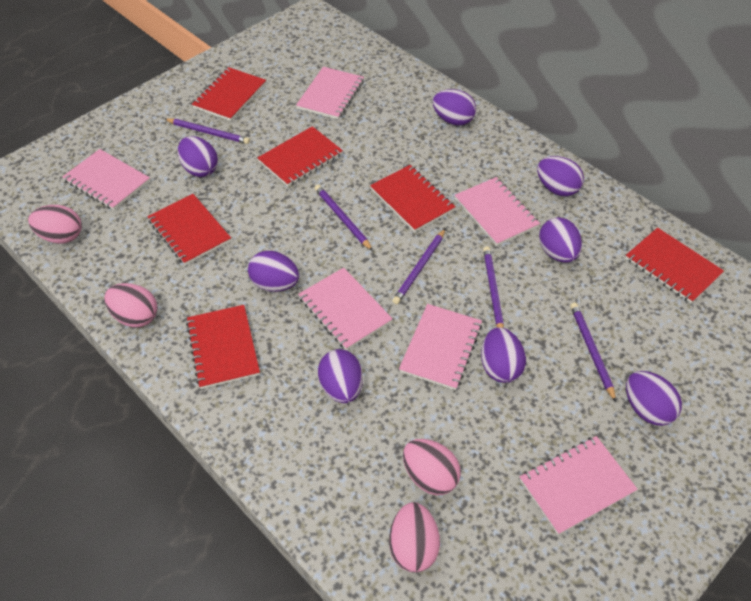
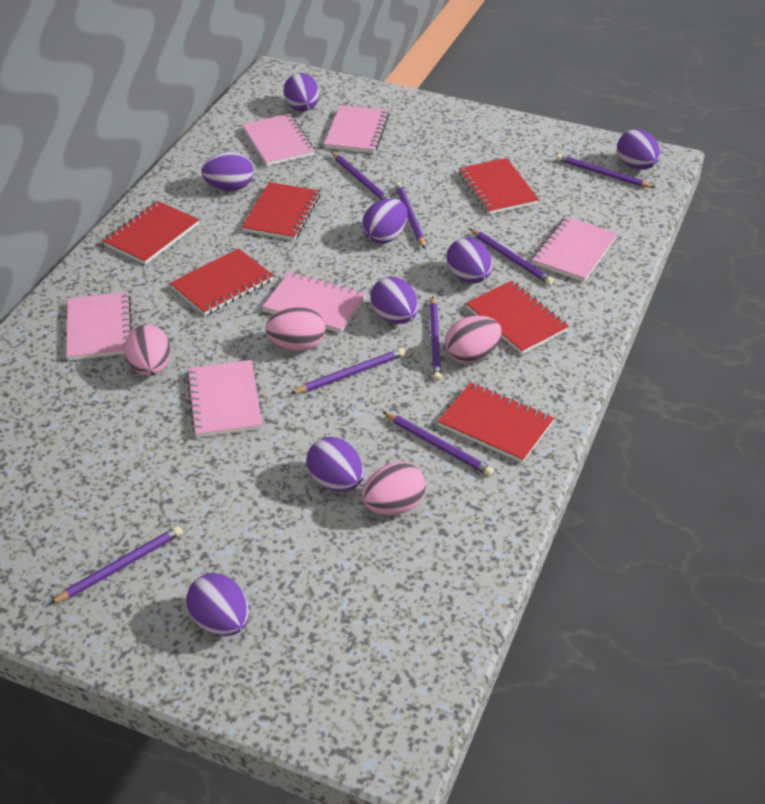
purple pencil: [165,118,250,144] [315,185,373,251] [392,228,446,304] [483,246,504,328] [570,303,616,402] = 5 -> [50,526,183,604] [290,348,406,394] [331,152,389,200] [383,412,494,476] [395,182,425,249] [430,296,442,381] [469,228,554,285] [556,154,655,188] = 8

